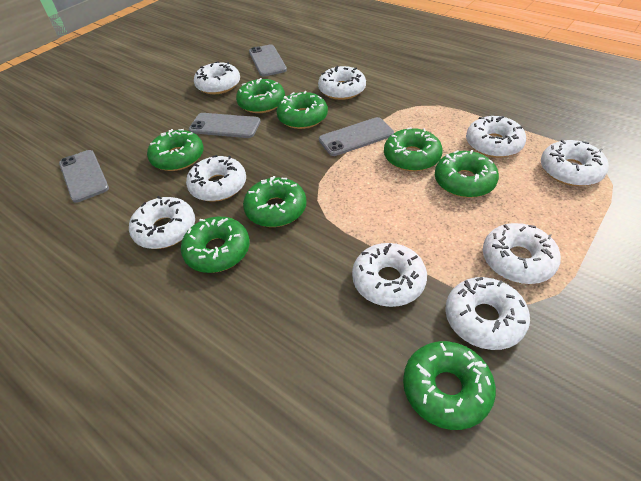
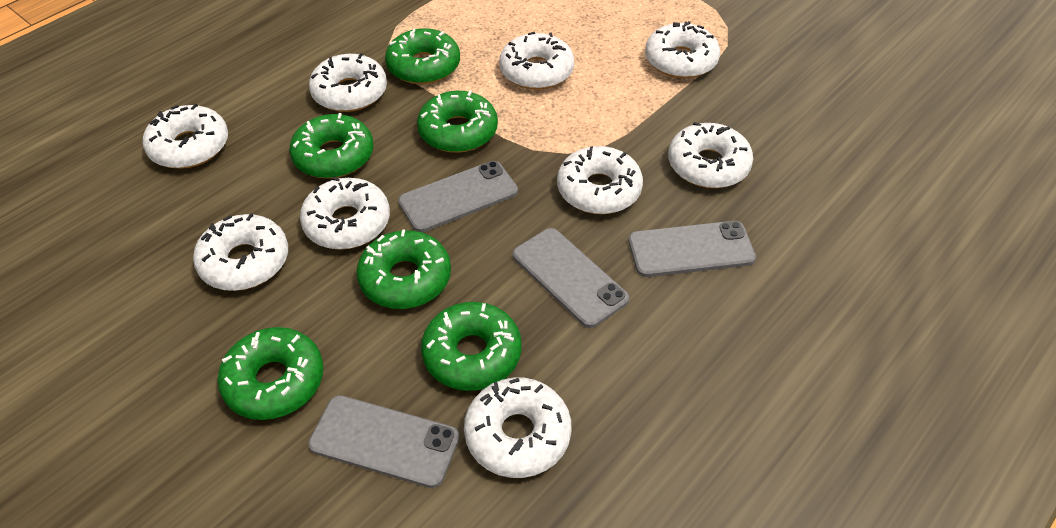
green donut: [147,129,204,171] [181,217,250,273] [236,78,285,113] [243,176,307,227] [277,91,328,129] [384,127,443,171] [403,341,496,430] [435,150,499,198] = 8 -> [217,327,323,420] [289,113,373,178] [357,229,451,309] [385,28,460,84] [417,90,498,153] [421,302,522,391] = 6

